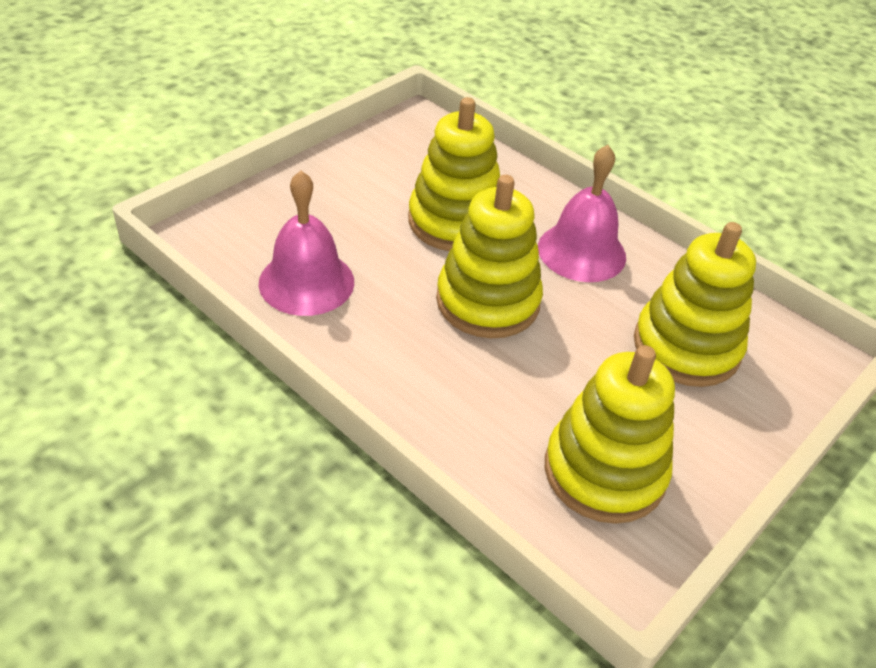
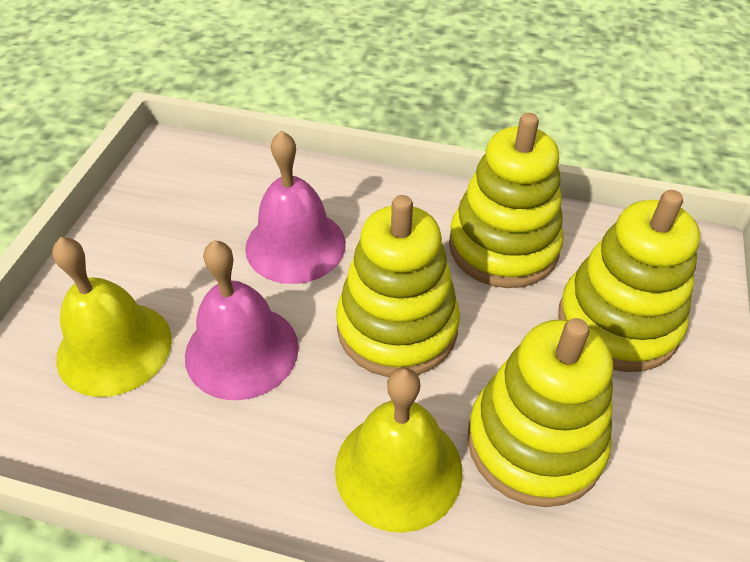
yellow bell: none = 0 -> [52,237,172,397] [335,367,462,533] = 2

